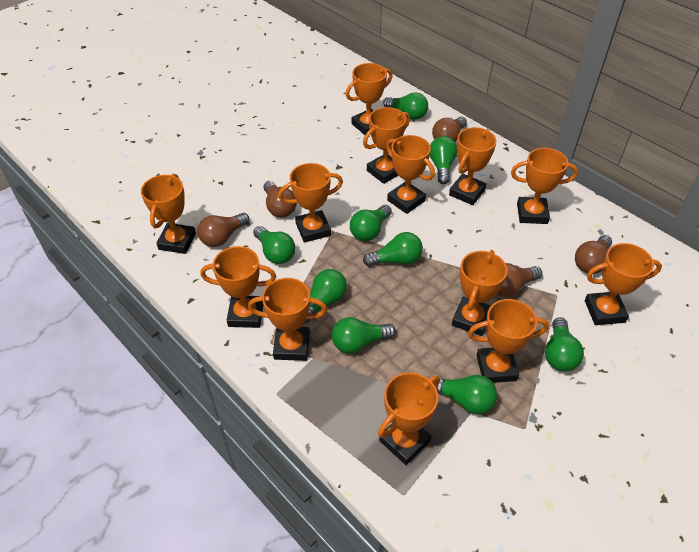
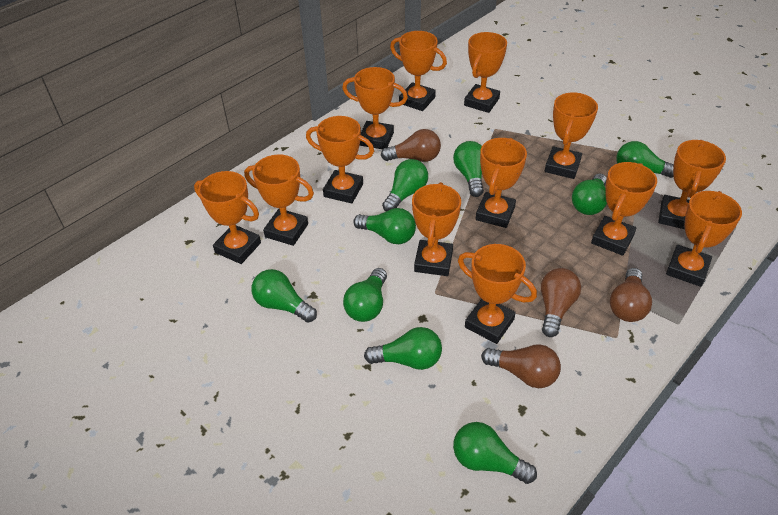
brown light bulb: [197,213,250,247] [263,181,297,218] [432,117,467,142] [497,263,542,297] [575,235,612,274] = 5 -> [381,129,441,162] [481,344,561,388] [541,268,581,337] [610,268,652,322] = 4

